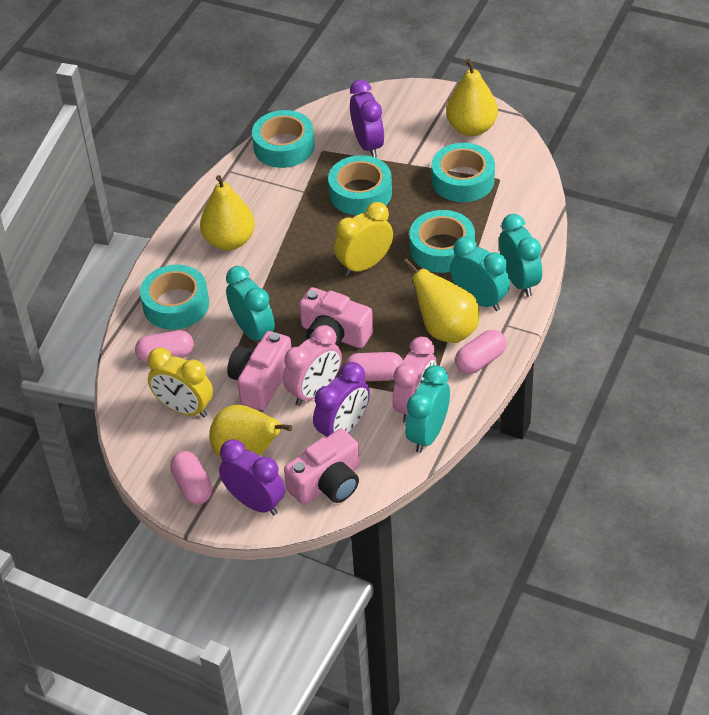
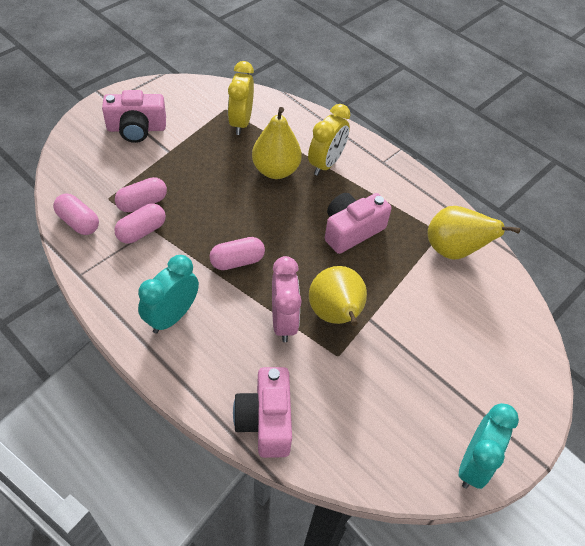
pink clock: [283,325,342,406] [392,336,437,423] = 2 -> [272,256,302,342] = 1
purple clock: [219,439,285,515] [313,362,370,437] [350,80,384,158] = 3 -> none = 0
turquoise clock: [226,266,275,341] [405,365,450,453] [450,237,510,311] [499,214,542,297] = 4 -> [138,255,199,333] [459,403,519,489] = 2
turquoise tape: [140,265,209,330] [252,110,315,168] [328,155,392,215] [409,210,475,273] [432,143,495,202] = 5 -> none = 0
yellow pear: [200,175,255,250] [209,405,292,458] [403,258,479,343] [446,59,498,136] = 4 -> [252,107,302,179] [309,266,367,326] [428,206,520,260] = 3

